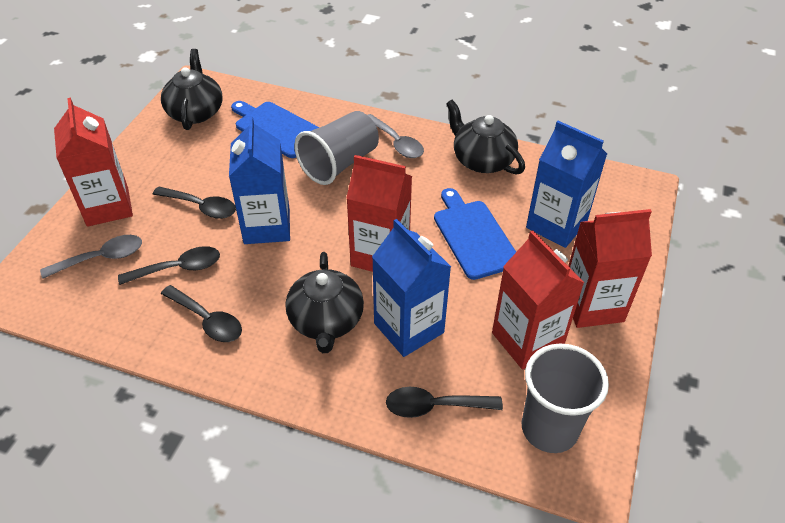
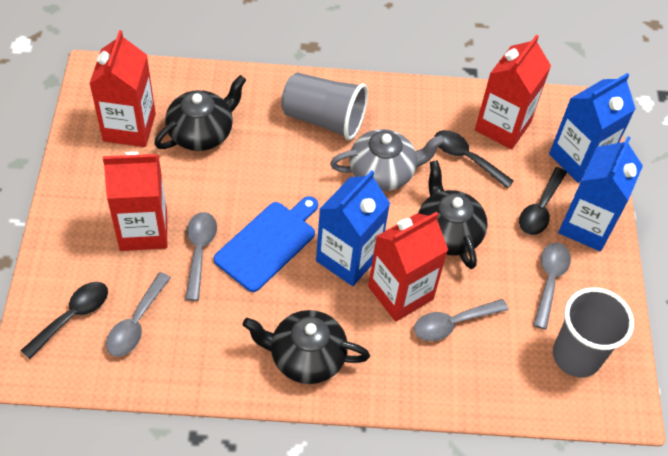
black spoon: [118,246,220,285] [152,186,236,219] [161,285,242,342] [386,387,503,418] = 4 -> [20,282,108,360] [434,130,514,189] [519,167,567,235] = 3
blue cutting board: [231,101,320,158] [434,188,516,280] = 2 -> [214,196,318,292] = 1
grey spoon: [40,235,142,279] [368,114,424,158] = 2 -> [106,272,171,357] [185,212,217,301] [414,299,508,341] [533,242,571,329] = 4
grey teapot: none = 0 -> [330,129,445,191] = 1

